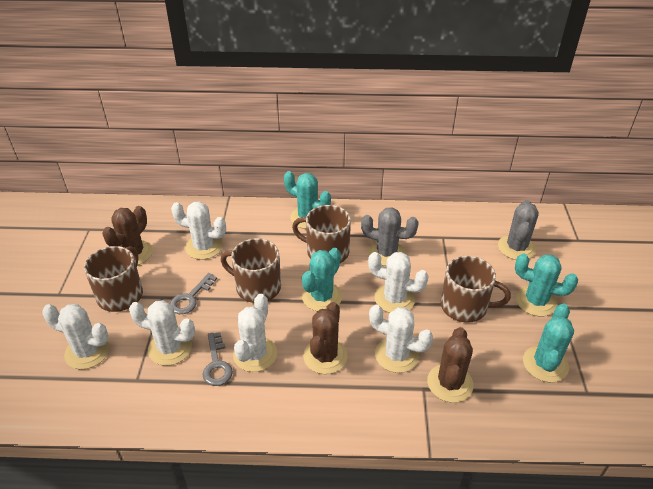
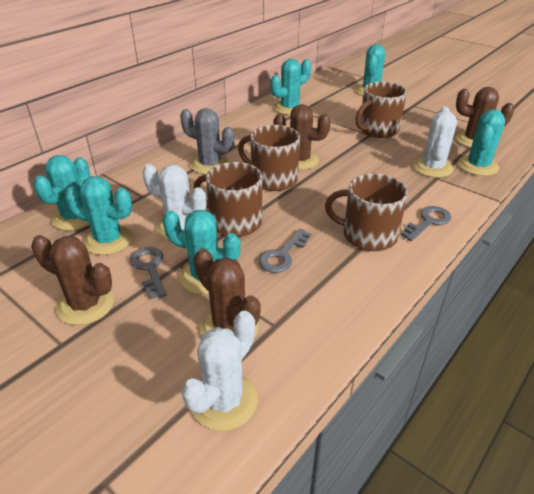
brown cactus: [102,206,153,265] [303,302,348,374] [427,327,474,403] = 3 -> [31,235,114,325] [194,248,260,338] [274,104,331,170] [456,87,514,148] = 4
grey cactus: [361,207,419,266] [498,200,539,260] = 2 -> [180,108,235,175] = 1
grey key: [170,273,217,314] [203,332,233,386] = 2 -> [130,247,167,299] [259,229,311,273] [400,206,451,241] = 3
turquoise cactus: [284,171,331,229] [302,248,342,311] [515,254,578,316] [523,303,574,382] = 4 -> [33,155,90,230] [65,176,133,255] [162,210,241,295] [271,59,311,115] [356,44,385,96] [458,109,505,176] = 6
white cactus: [42,304,110,370] [129,300,195,366] [171,201,226,260] [233,294,277,372] [368,252,429,313] [369,305,433,373] = 6 -> [143,164,206,241] [181,311,258,431] [413,106,457,178] = 3

